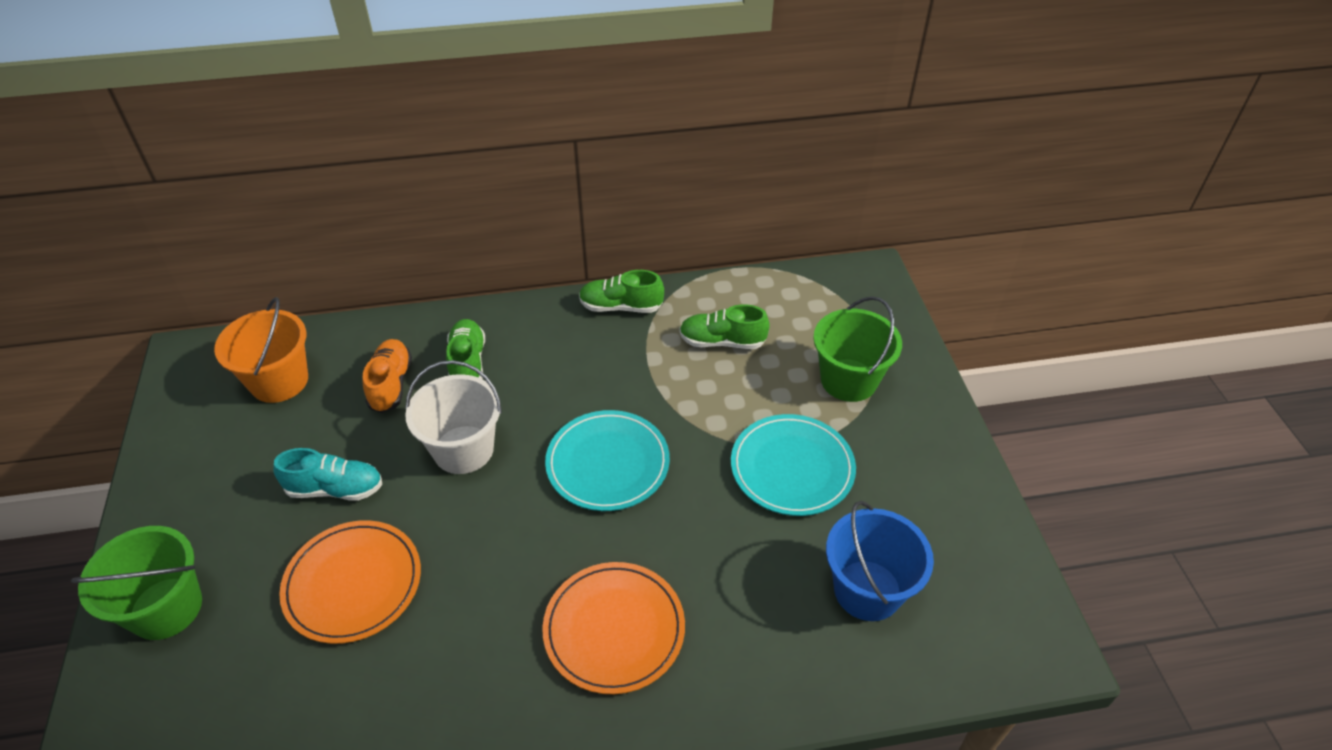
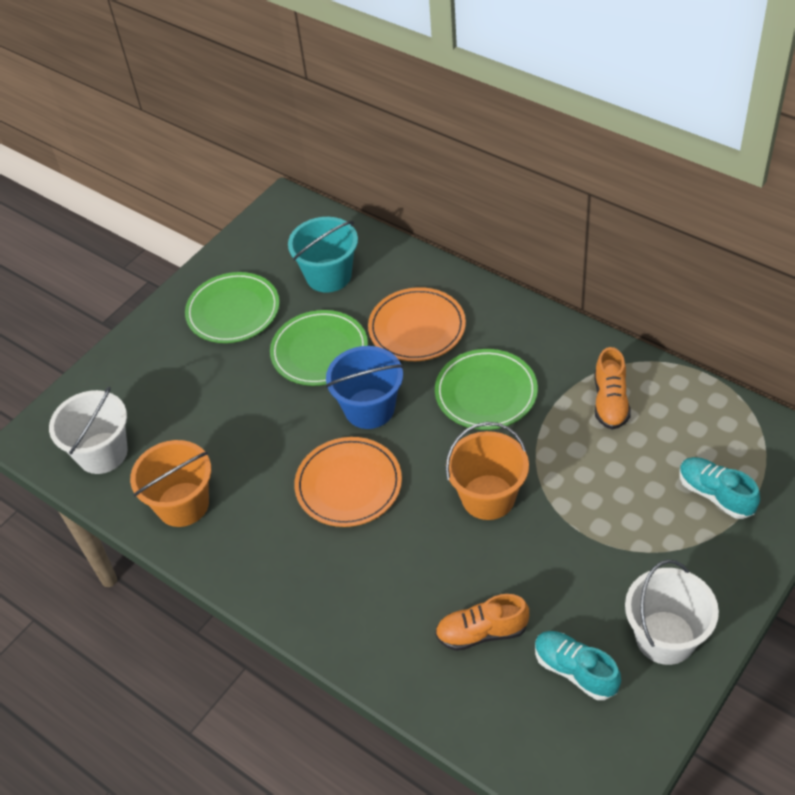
green bucket: [71,526,202,640] [813,296,902,402] = 2 -> none = 0
green plate: none = 0 -> [185,272,279,343] [270,310,368,386] [435,349,538,430] = 3
green shoe: [446,319,485,379] [579,270,664,313] [679,304,770,349] = 3 -> none = 0
orange bucket: [214,297,308,403] = 1 -> [130,440,211,527] [446,422,529,520] = 2
orange shoe: [363,339,412,413] = 1 -> [435,594,529,651] [595,347,631,430] = 2
turquoise bucket: none = 0 -> [288,217,358,293] = 1
turquoise plate: [545,410,670,511] [731,414,856,516] = 2 -> none = 0
turquoise shoe: [274,448,382,501] = 1 -> [535,631,621,700] [679,457,760,519] = 2
white bucket: [405,360,502,474] = 1 -> [49,387,128,474] [625,560,719,665] = 2

